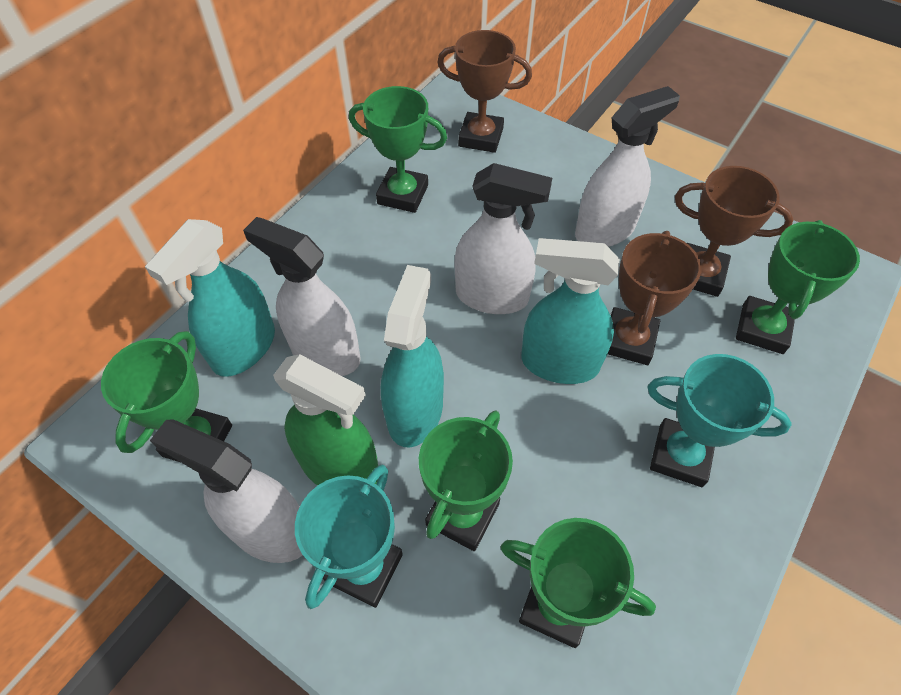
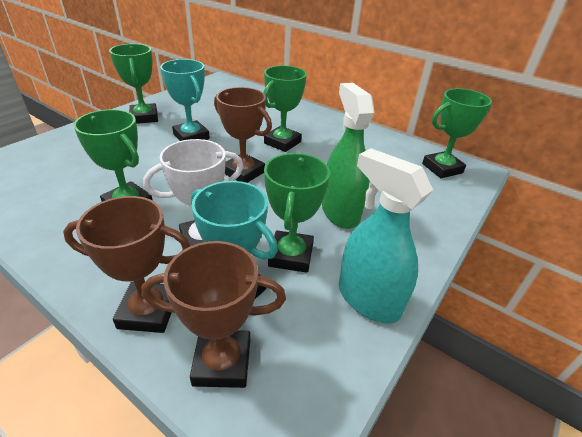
turquoise spray bottle: [145,219,275,377] [381,265,444,448] [521,238,620,384] = 3 -> [339,148,433,323] = 1
white spray bottle: [150,420,303,563] [243,217,361,376] [455,163,552,314] [575,86,680,247] = 4 -> none = 0
white trophy: none = 0 -> [143,139,244,246] = 1

